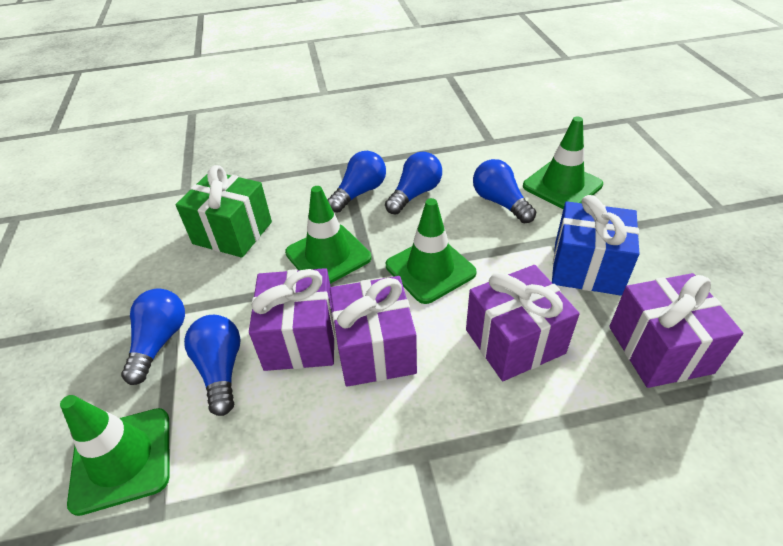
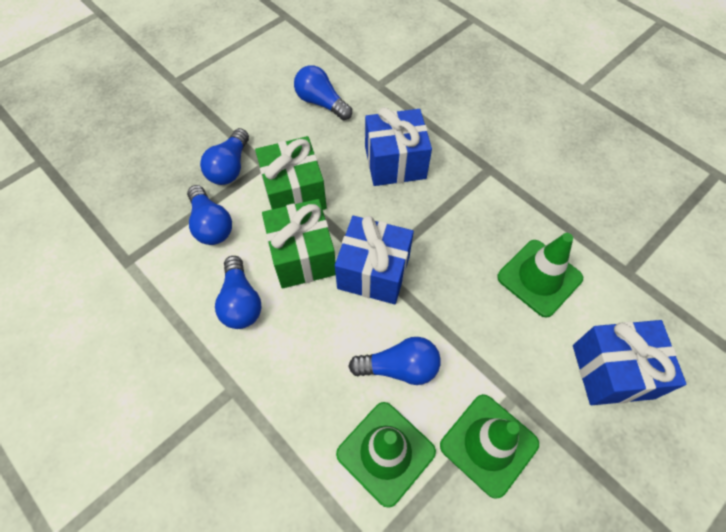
blue gift: [552,195,639,296] = 1 -> [335,216,414,304] [365,107,432,186] [573,320,686,405] = 3
green gift: [175,165,272,258] = 1 -> [255,136,327,210] [262,199,336,289] = 2
green traffic cone: [60,395,169,516] [285,186,371,284] [386,198,477,304] [523,117,603,209] = 4 -> [336,402,436,508] [440,394,539,499] [497,233,583,318] = 3
purple gift: [249,268,335,371] [330,276,417,387] [466,265,580,381] [609,273,743,388] = 4 -> none = 0

